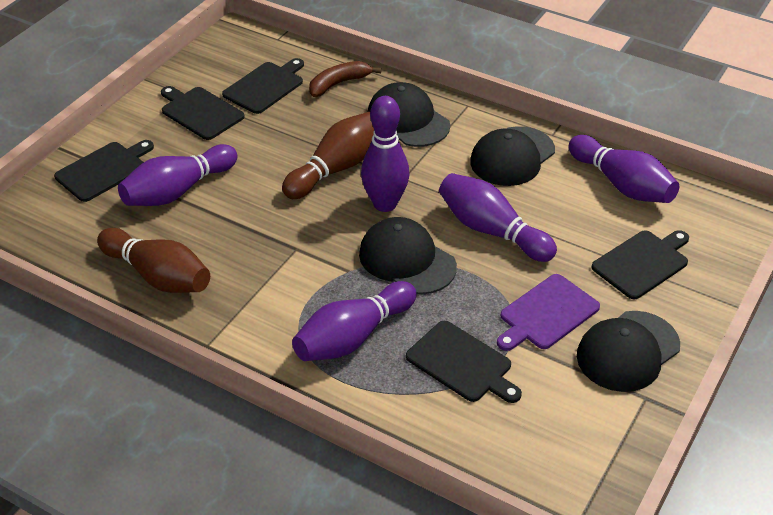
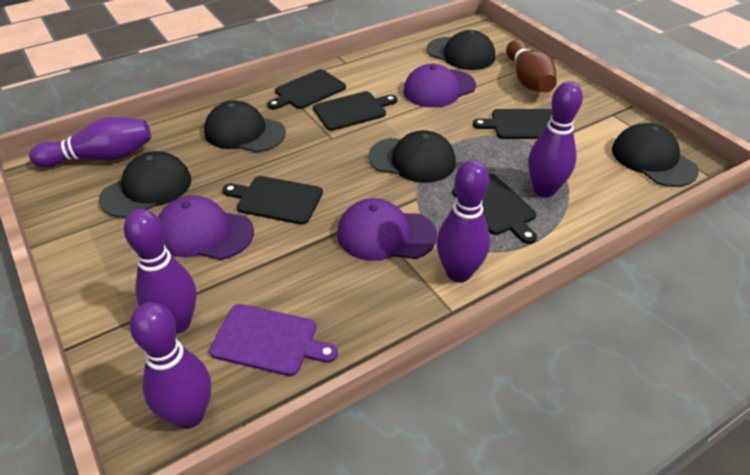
black cap: [359,217,457,294] [368,82,450,147] [470,126,555,186] [577,311,680,392] = 4 -> [99,151,191,218] [204,101,286,153] [368,130,456,183] [426,30,495,70] [612,123,699,187] = 5
brown banana: [309,61,381,97] = 1 -> none = 0
brown bowling pin: [97,228,210,293] [282,112,374,199] = 2 -> [506,40,557,93] = 1
purple cap: none = 0 -> [158,195,254,260] [337,198,437,261] [403,63,476,108] = 3

